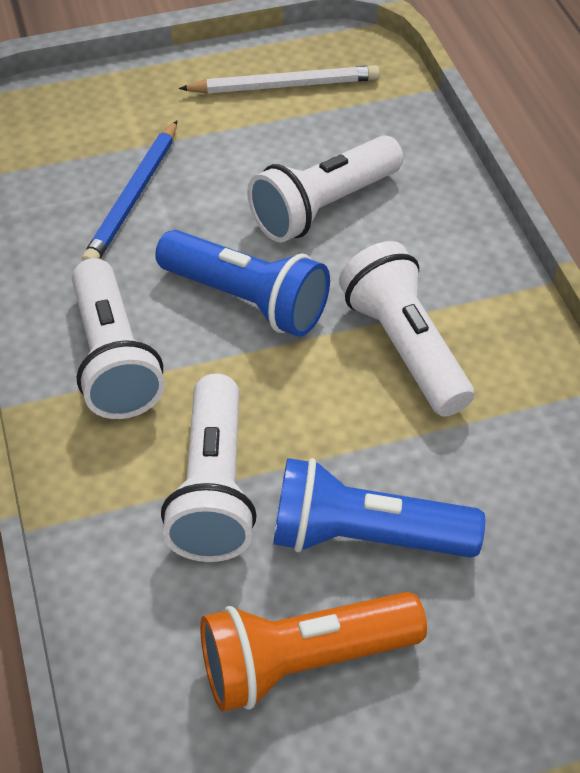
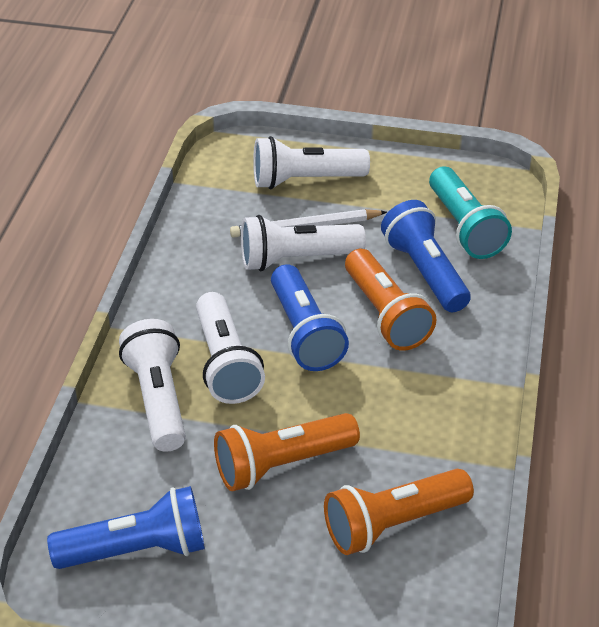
blue flashlight: [155,230,330,337] [273,458,485,558] = 2 -> [47,486,205,569] [271,264,349,371] [381,200,471,312] = 3
blue pencil: [82,120,178,261] = 1 -> none = 0
orange flashlight: [200,592,427,712] = 1 -> [214,413,360,491] [324,469,474,555] [345,249,436,351] = 3
turquoise flashlight: none = 0 -> [429,166,512,259] = 1

